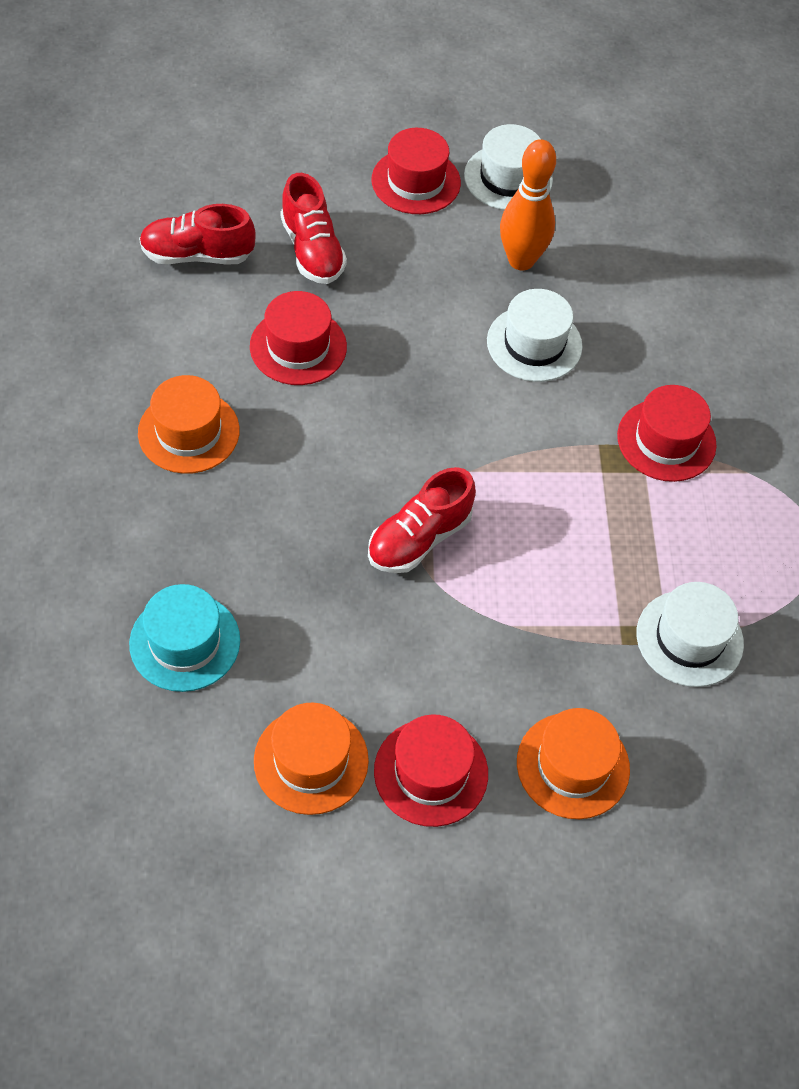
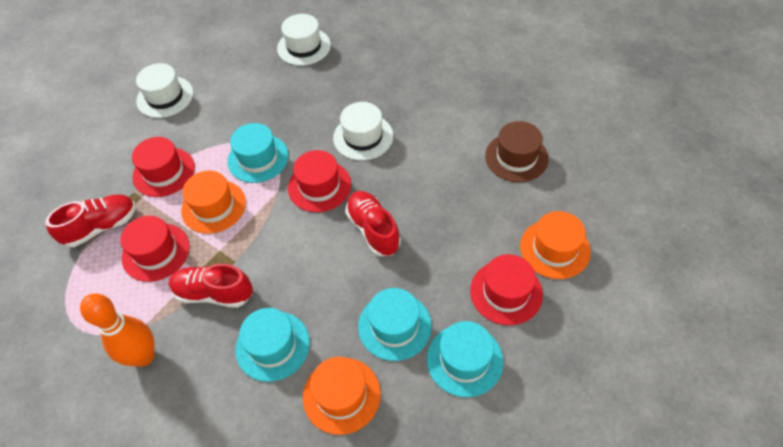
brown hat: none = 0 -> [485,121,549,182] = 1
turquoise hat: [129,584,240,692] = 1 -> [227,123,289,183] [235,308,310,382] [358,288,432,361] [427,321,504,397] = 4

